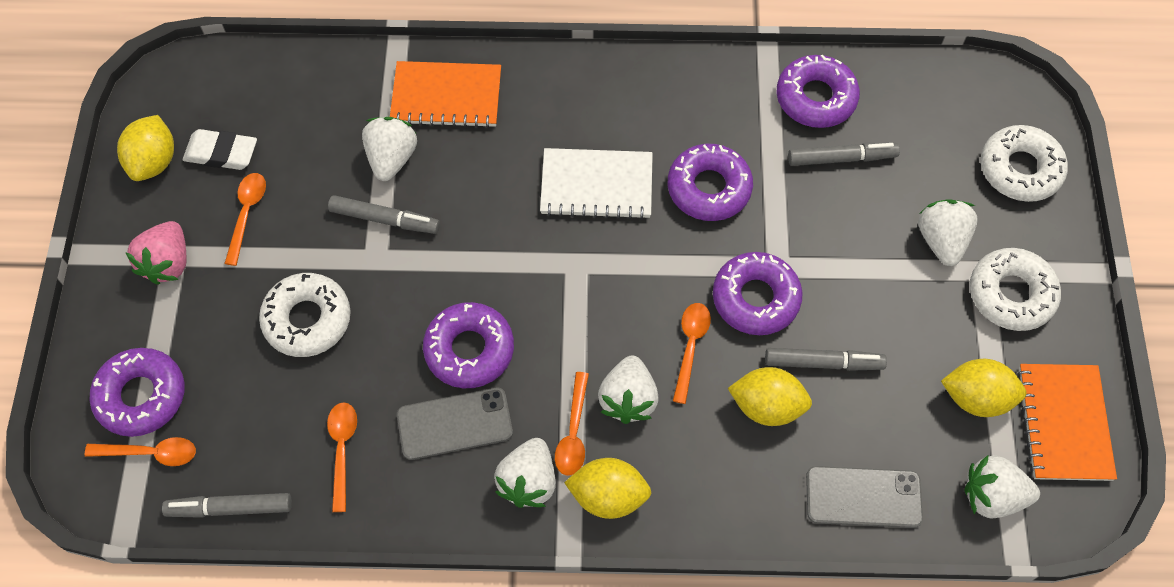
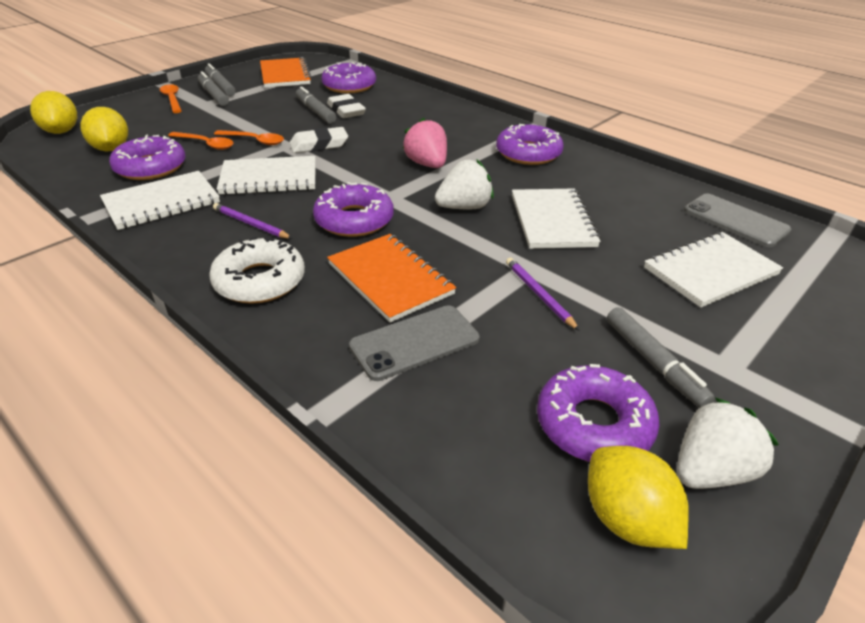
orange spoon: [85,437,196,466] [224,173,266,266] [327,402,357,512] [555,372,589,476] [673,303,711,404] = 5 -> [160,84,182,113] [168,132,234,150] [214,130,284,145] = 3
purple pencil: none = 0 -> [213,203,293,239] [506,258,580,331] = 2
white donut: [259,273,351,357] [970,248,1061,331] [981,125,1068,202] = 3 -> [209,237,305,304] = 1
white eraser: [183,129,257,170] = 1 -> [290,127,348,153] [327,94,366,118] = 2
white notebook: [540,148,653,219] = 1 -> [100,171,220,230] [217,156,315,195] [512,188,601,249] [644,232,783,308] = 4
white strawberry: [362,117,417,181] [494,438,556,508] [598,355,659,424] [918,199,978,266] [964,455,1040,519] = 5 -> [435,159,494,209] [677,398,779,489] = 2
yellow lemon: [117,115,174,181] [564,458,651,519] [728,367,812,426] [941,359,1026,417] = 4 -> [30,91,77,134] [80,107,128,151] [588,446,689,549] = 3

